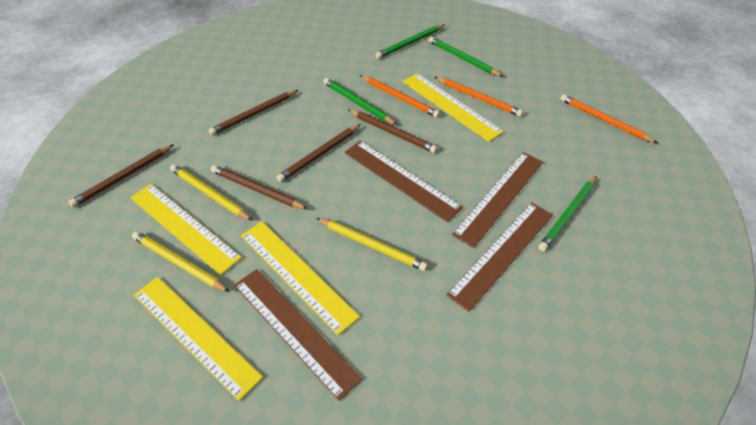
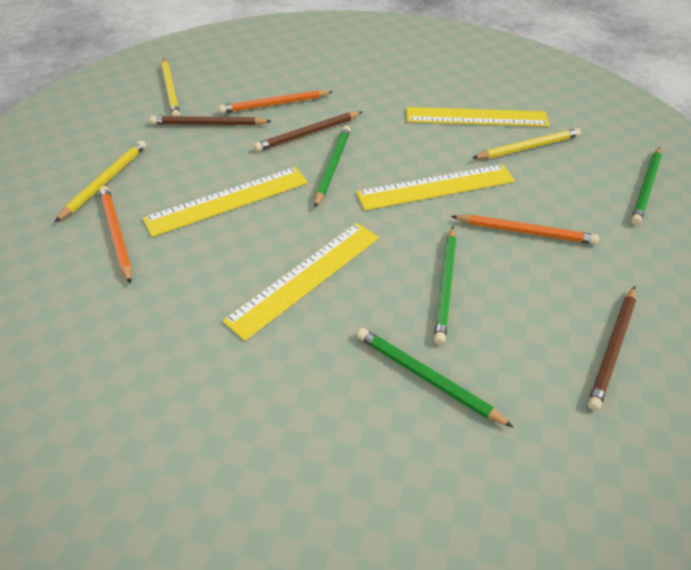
brown pencil: [69,144,174,207] [209,90,298,135] [211,165,308,209] [277,124,361,182] [348,110,438,153] = 5 -> [150,116,272,125] [254,112,362,152] [588,286,636,411] = 3
brown ruler: [234,269,363,401] [345,141,463,222] [446,202,553,312] [452,152,543,248] = 4 -> none = 0

